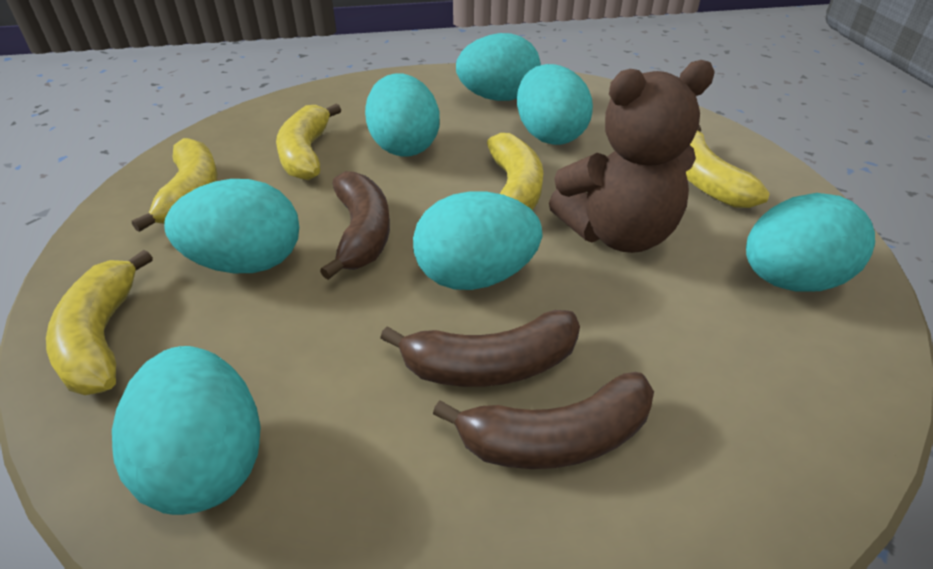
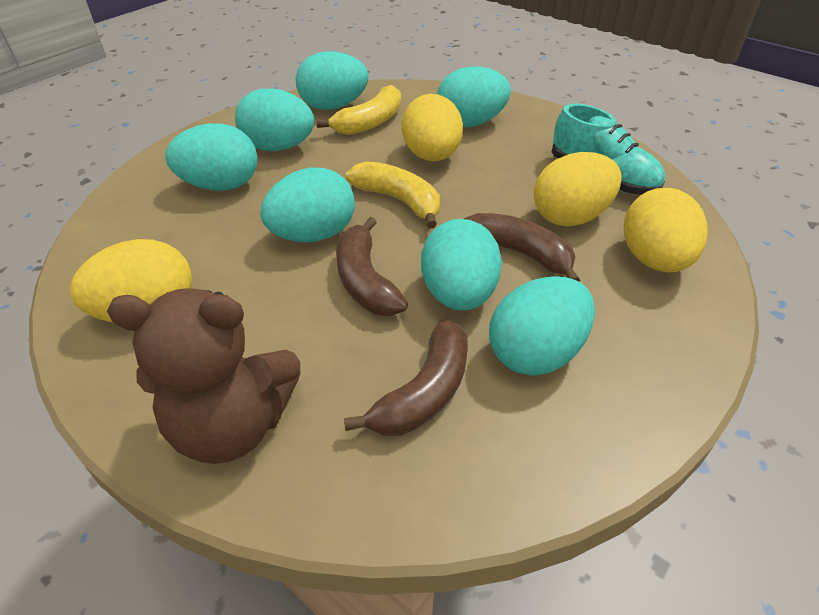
turquoise shoe: none = 0 -> [552,104,665,195] = 1
yellow banana: [46,250,153,395] [132,138,218,232] [276,104,341,180] [487,133,543,210] [686,125,770,208] = 5 -> [317,85,401,135] [346,161,440,228] = 2
yellow egg: none = 0 -> [70,239,192,323] [402,94,463,161] [534,152,622,227] [624,188,708,273] = 4

